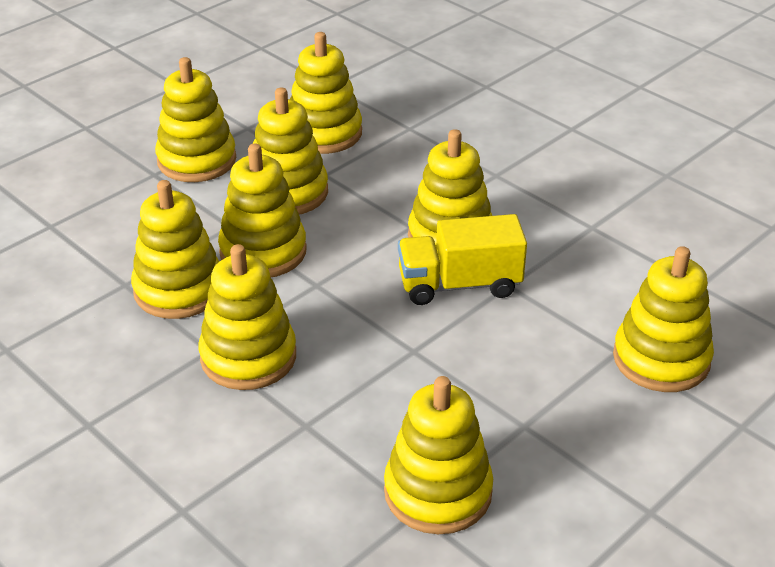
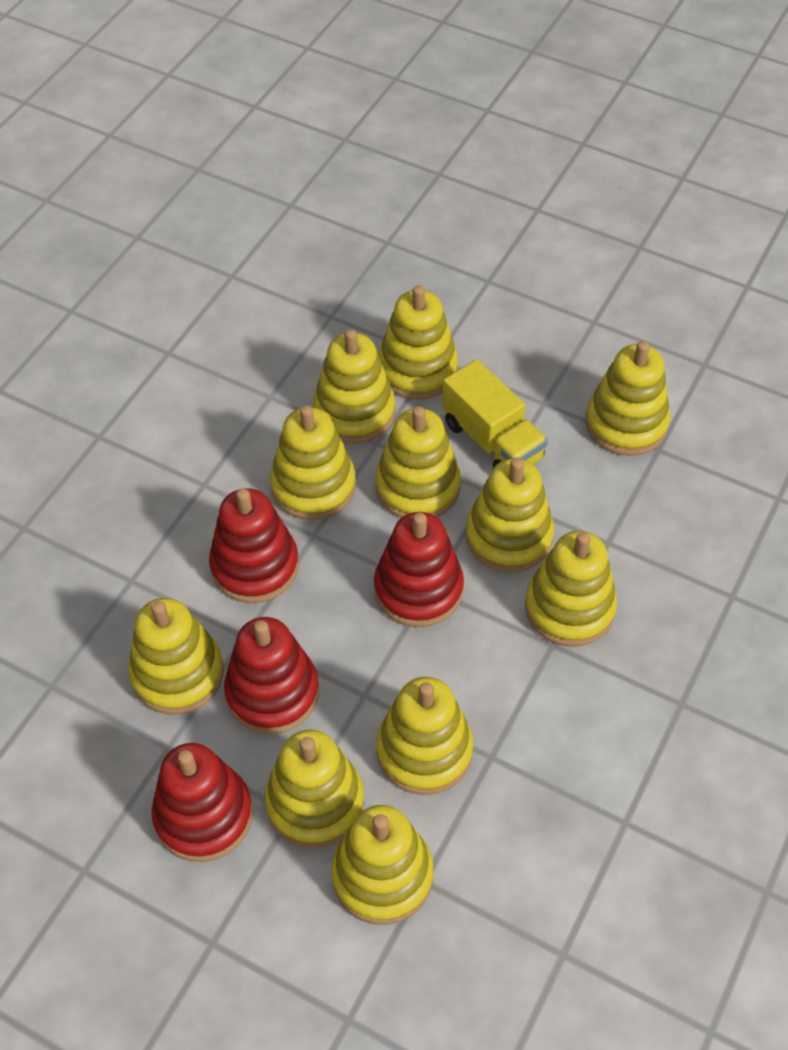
red stacking toy: none = 0 -> [151,743,253,862] [209,488,299,603] [224,617,319,734] [374,512,464,627] = 4
yellow stacking toy: [131,180,219,319] [155,57,236,182] [199,244,296,390] [218,143,307,278] [253,87,328,215] [290,32,362,154] [384,376,493,534] [408,129,492,245] [613,246,714,392] = 9 -> [128,598,224,715] [265,730,364,849] [270,405,356,520] [313,329,395,444] [331,805,433,925] [375,406,461,518] [377,677,473,795] [378,285,458,400] [466,458,554,573] [525,531,617,647] [585,341,670,456] = 11

